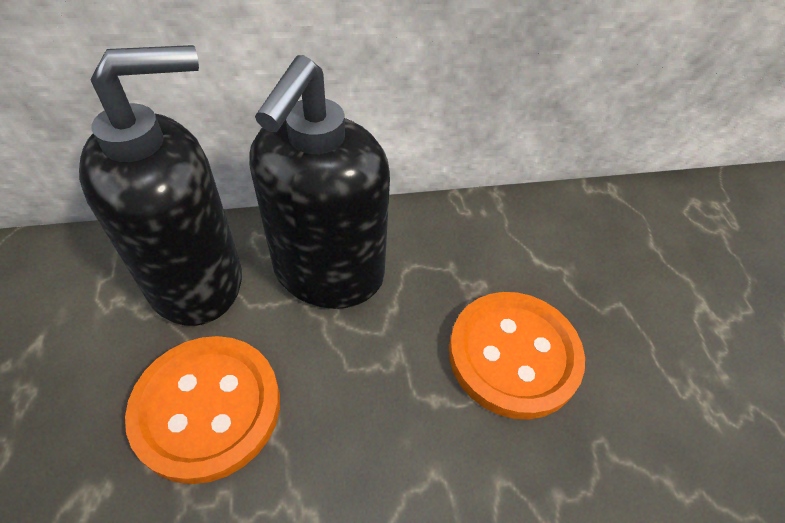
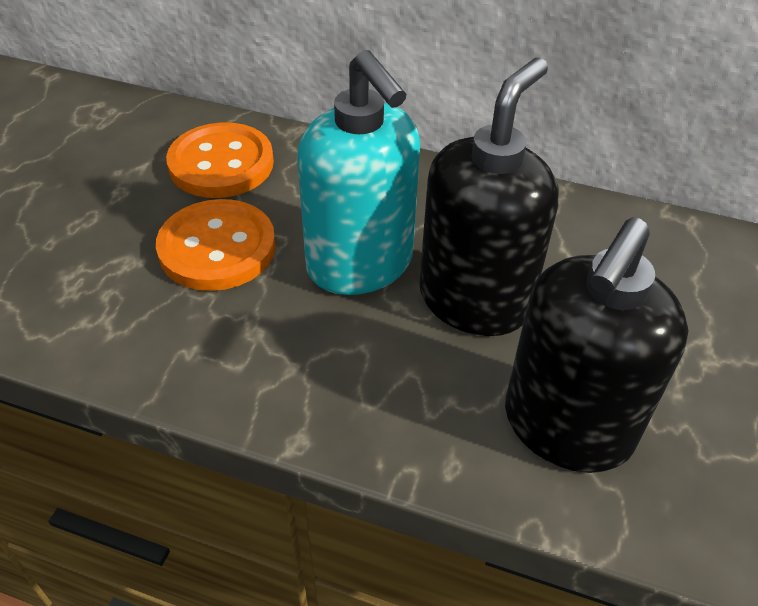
turquoise soap dispenser: none = 0 -> [297,50,420,295] = 1

